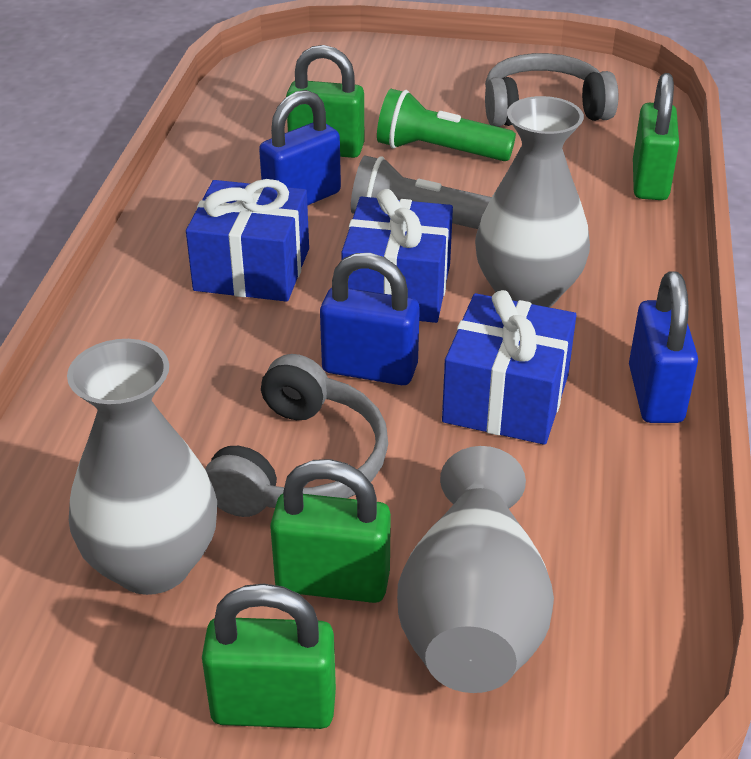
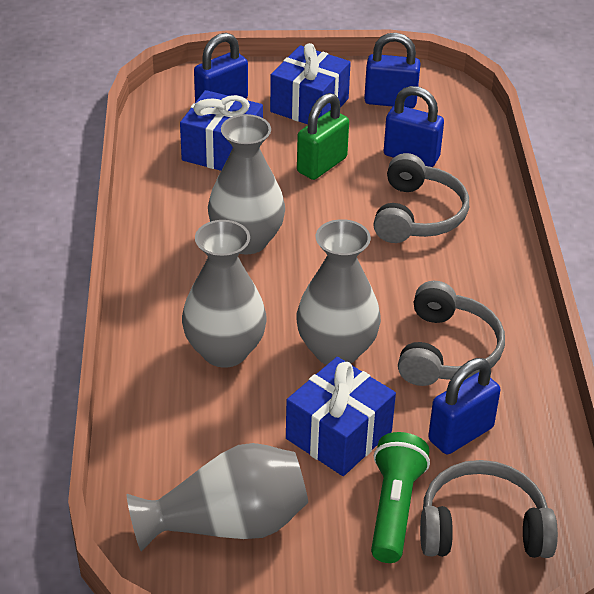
blue padlock: [259,90,341,206] [320,253,420,385] [629,271,698,423] = 3 -> [194,33,248,102] [364,33,421,108] [384,86,444,167] [428,358,500,454] = 4
green padlock: [202,584,336,729] [270,459,391,603] [286,45,364,158] [633,73,679,200] = 4 -> [297,93,349,180] = 1
grey flashlight: [351,155,492,229] = 1 -> none = 0
grey headphones: [205,354,388,517] [485,53,619,127] = 2 -> [373,153,469,243] [398,281,505,386] [420,460,558,558] = 3
grey vase: [67,339,217,595] [397,446,554,693] [475,96,590,307] = 3 -> [127,443,308,552] [182,220,267,368] [208,114,285,254] [296,219,381,365] = 4

